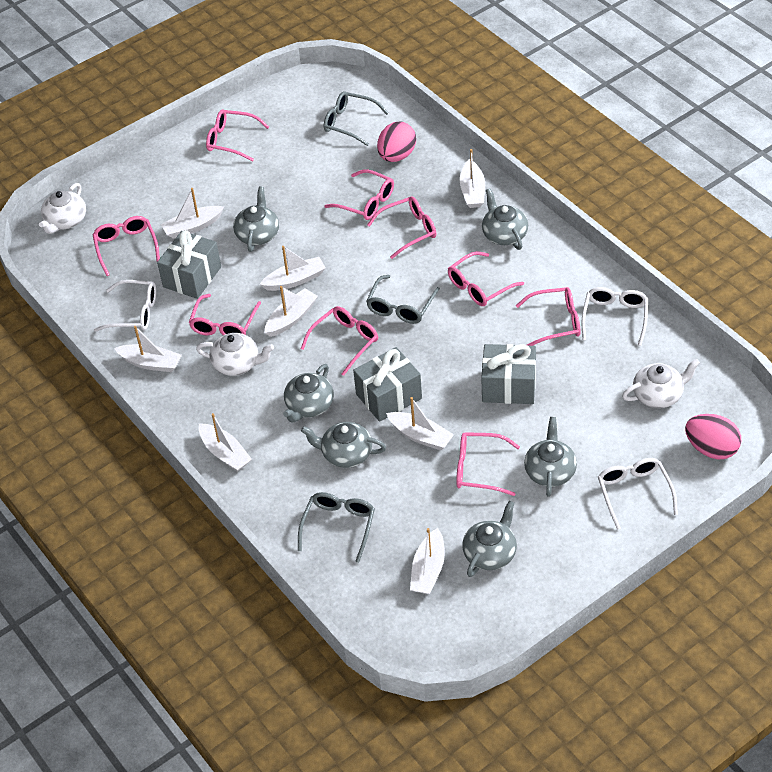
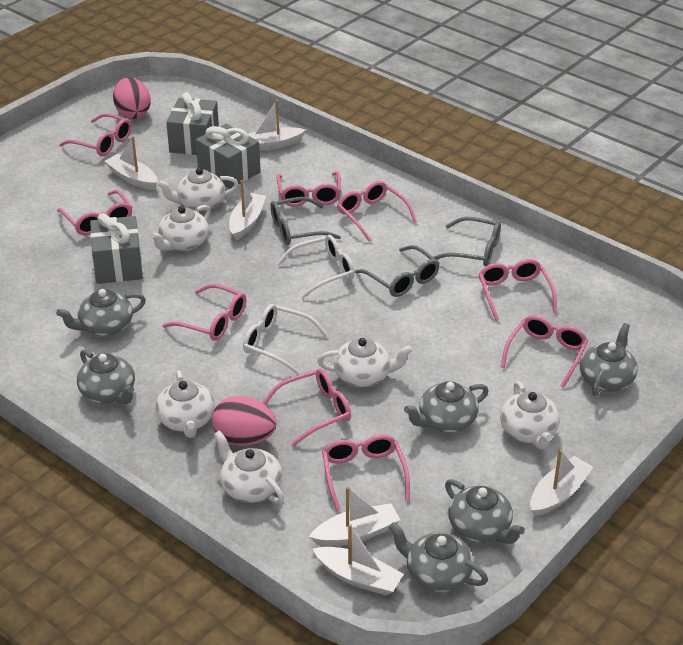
white boat: [114,326,182,372] [161,188,224,239] [199,413,252,472] [260,246,326,291] [265,286,318,337] [386,397,454,450] [410,528,445,594] [460,149,485,208] = 8 -> [105,136,158,190] [229,180,266,240] [248,100,306,151] [309,486,400,546] [313,524,404,595] [530,449,593,516] = 6
white glasses: [94,280,156,332] [582,287,648,346] [598,458,678,530] = 3 -> [243,304,328,374] [277,235,355,299] = 2
white teapot: [39,183,86,234] [196,333,274,376] [622,359,700,408] = 3 -> [150,205,211,251] [155,370,215,438] [157,168,239,211] [214,430,284,504] [317,338,413,387] [500,381,560,450] = 6

